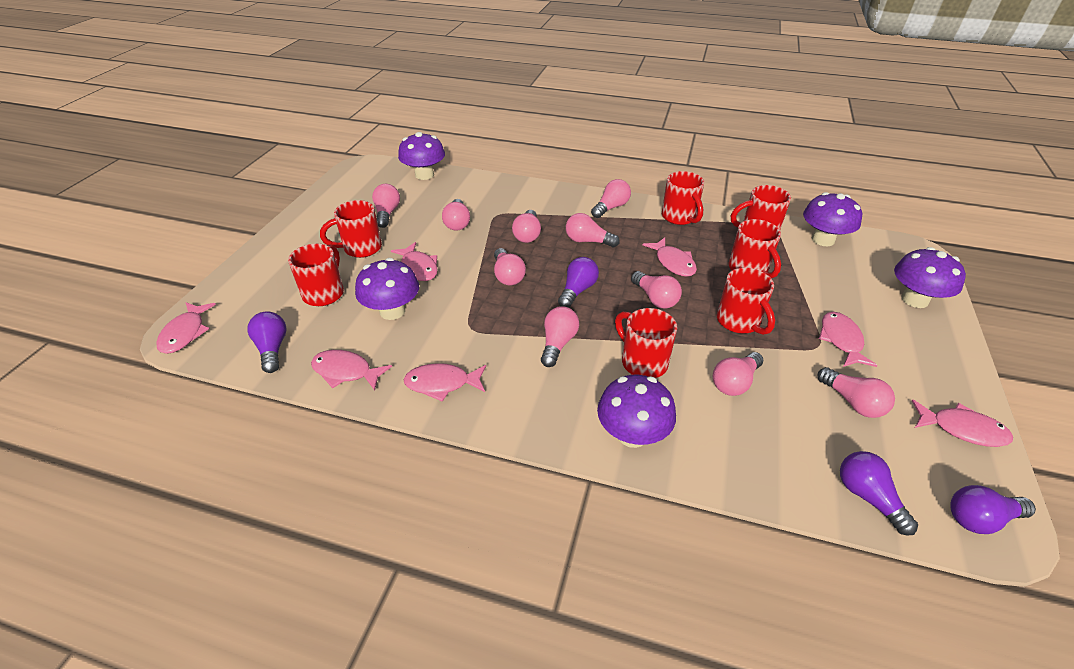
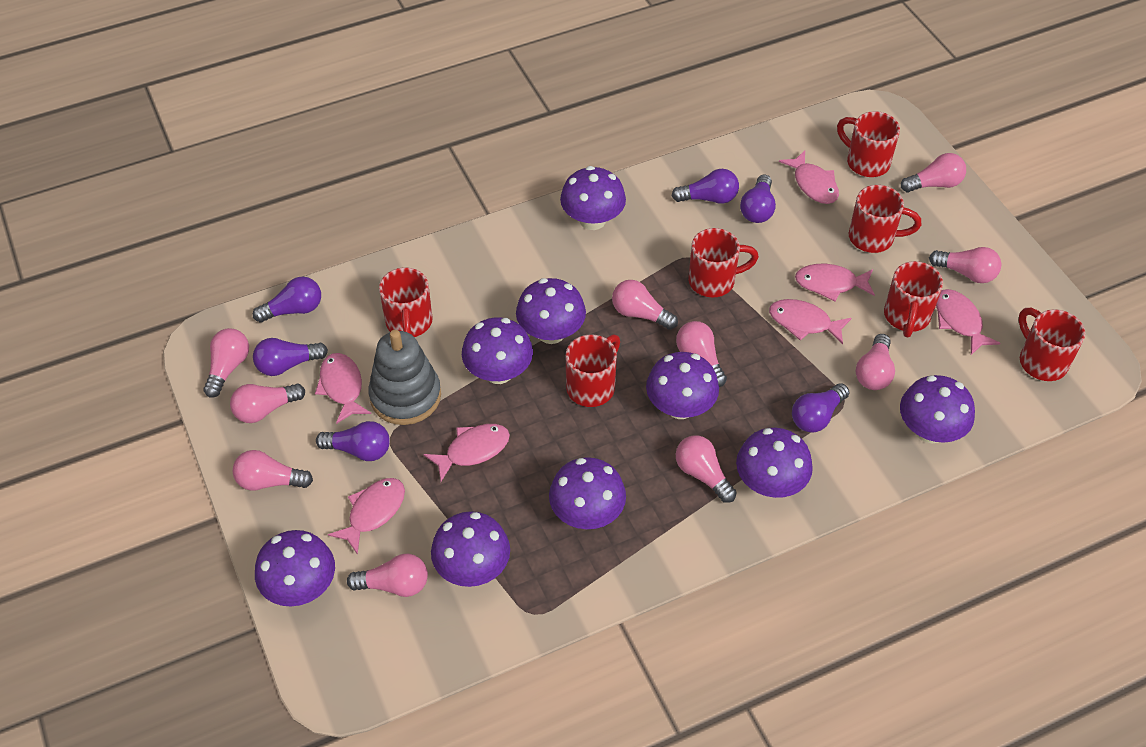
grey stacking toy: none = 0 -> [368,330,441,425] = 1
purple light bulb: [248,312,287,373] [558,257,599,308] [840,451,918,536] [950,485,1036,534] = 4 -> [253,276,321,322] [253,338,328,376] [316,421,390,461] [672,169,739,204] [740,175,776,223] [792,383,850,433] = 6
purple mushroom: [355,258,419,320] [398,132,445,180] [597,375,676,448] [803,192,862,246] [894,247,966,308] = 5 -> [255,530,335,606] [431,511,510,587] [462,317,533,384] [516,278,586,344] [549,457,626,529] [560,166,626,230] [646,352,719,419] [736,428,813,498] [900,375,975,444] = 9

